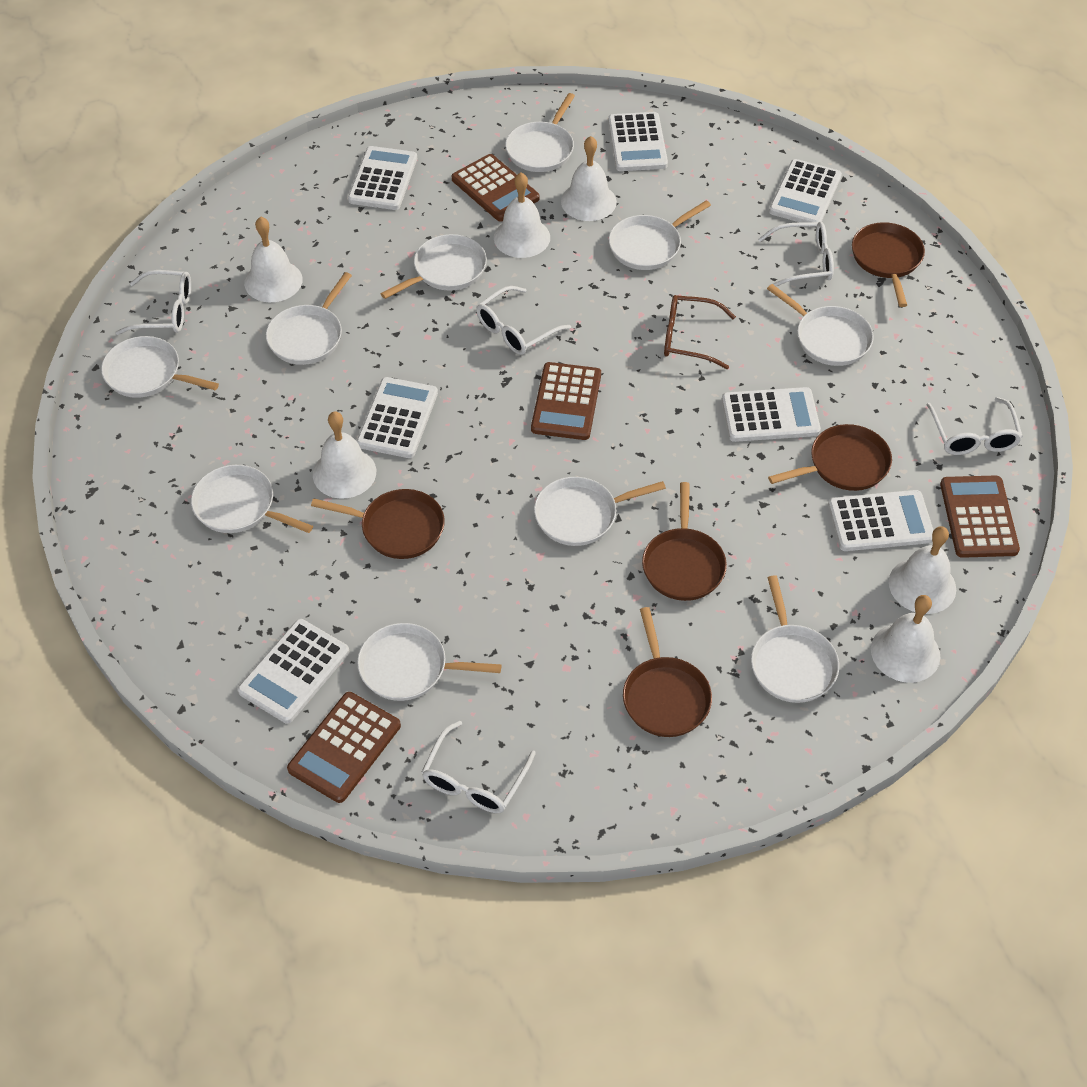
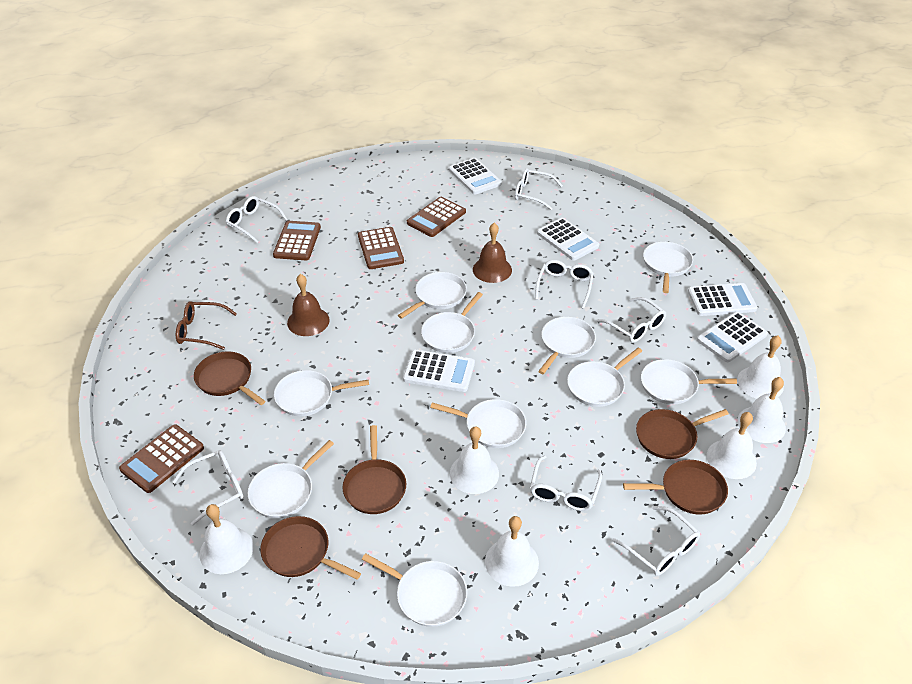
brown bell: none = 0 -> [287,274,330,336] [473,223,512,283] = 2
white calculator: [238,619,349,723] [348,146,417,210] [357,377,438,458] [608,112,668,171] [722,387,821,442] [769,159,842,227] [828,490,934,551] = 7 -> [403,350,475,392] [449,158,502,194] [537,218,599,261] [688,283,757,316] [697,312,768,362] = 5
white glasses: [115,270,191,335] [422,721,536,813] [476,286,571,355] [758,222,834,286] [926,397,1023,455] = 5 -> [172,450,243,526] [226,196,288,243] [515,168,563,210] [530,455,602,511] [535,260,594,309] [597,297,666,343] [612,506,700,576] = 7

